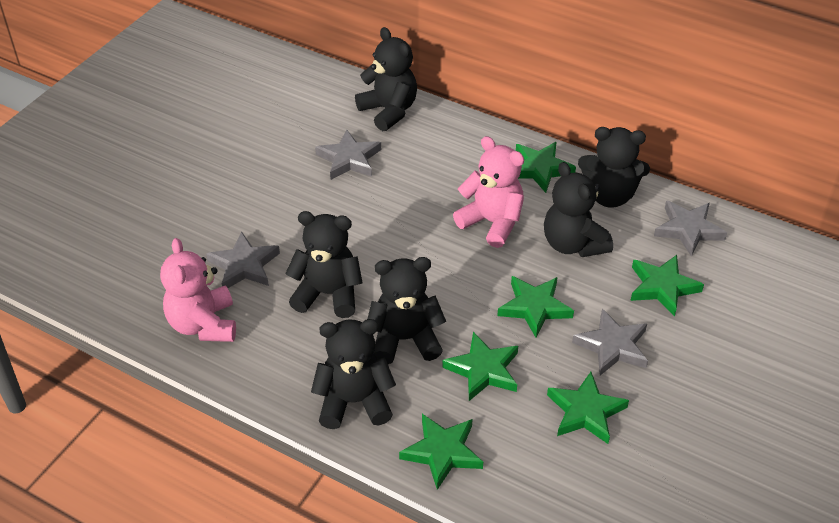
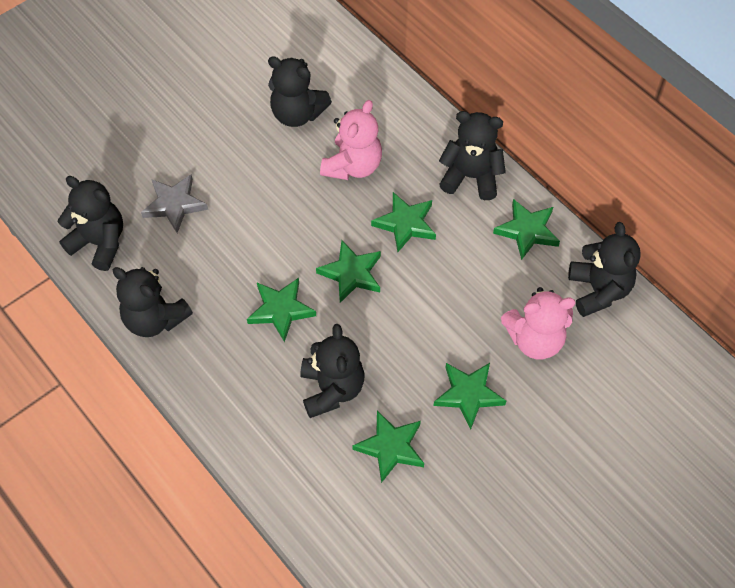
grey star: [206,231,280,288] [315,129,381,180] [572,309,648,375] [654,200,727,257] = 4 -> [141,174,208,233] = 1

